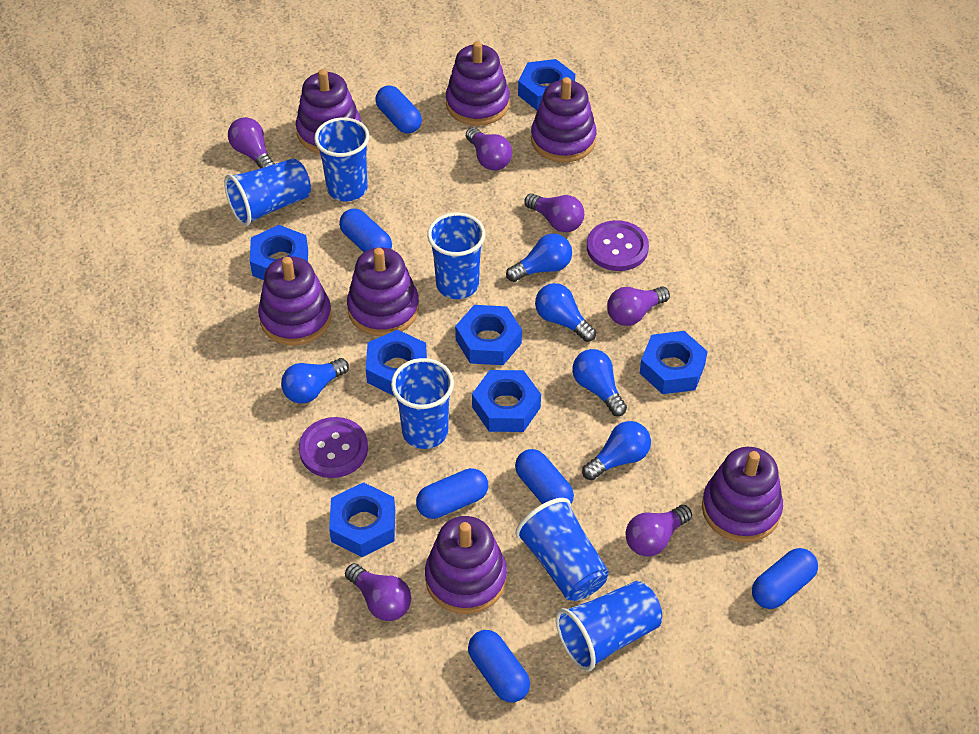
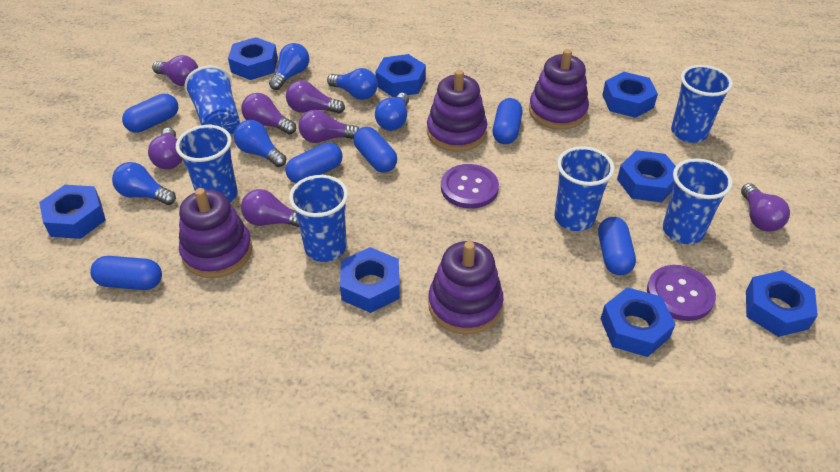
blue nut: [250,225,308,280] [329,482,395,557] [366,330,427,396] [455,305,522,365] [472,370,541,432] [518,59,575,110] [640,331,708,394] = 7 -> [39,185,106,239] [228,37,278,80] [340,247,400,313] [375,54,426,97] [601,287,676,357] [602,72,658,118] [617,150,676,203] [746,270,818,337] = 8
purple light bulb: [228,117,275,168] [345,563,411,621] [466,127,512,171] [524,193,584,232] [607,286,670,326] [626,505,692,557] = 6 -> [148,127,183,169] [152,55,198,86] [241,93,296,134] [241,189,299,227] [286,80,345,114] [299,110,359,143] [741,183,790,231] = 7
purple stacking toy: [258,256,332,346] [296,69,361,153] [347,247,419,336] [425,516,507,614] [446,41,510,126] [531,77,597,162] [702,447,783,543] = 7 -> [179,188,252,278] [427,70,487,152] [428,241,504,335] [529,49,589,130] = 4

